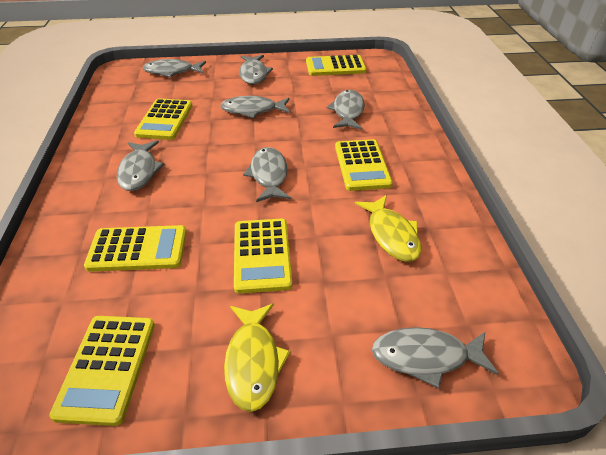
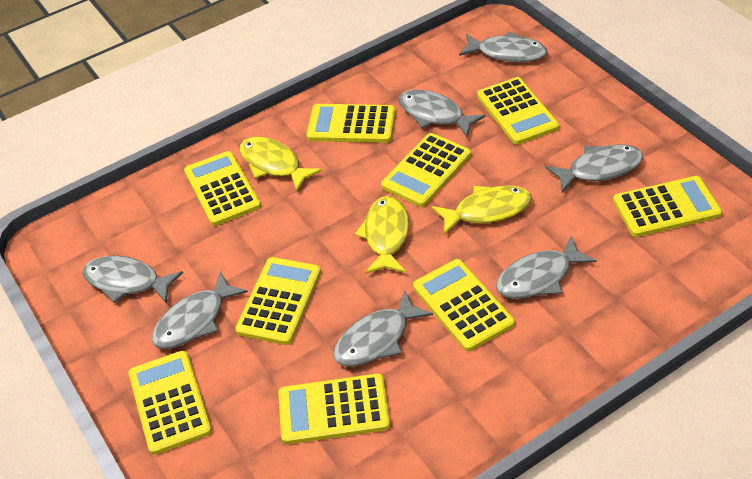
yellow calculator: [49,316,155,426] [84,225,187,272] [134,99,193,140] [234,219,292,294] [306,55,366,76] [335,139,393,191] = 6 -> [129,351,212,455] [184,151,261,226] [235,257,321,345] [278,373,390,444] [306,104,395,143] [381,133,471,207] [413,259,515,351] [477,77,559,145] [613,176,722,237] = 9
yellow fish: [224,303,290,412] [355,195,421,262] = 2 -> [240,136,322,191] [355,196,409,274] [432,185,532,235] = 3

